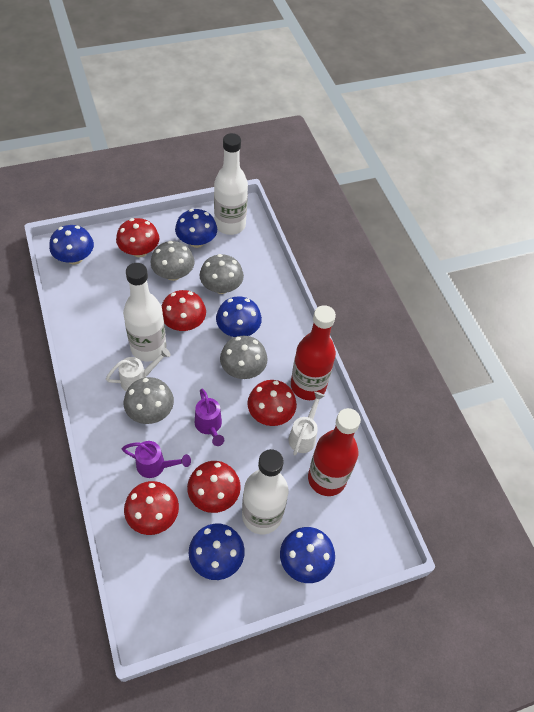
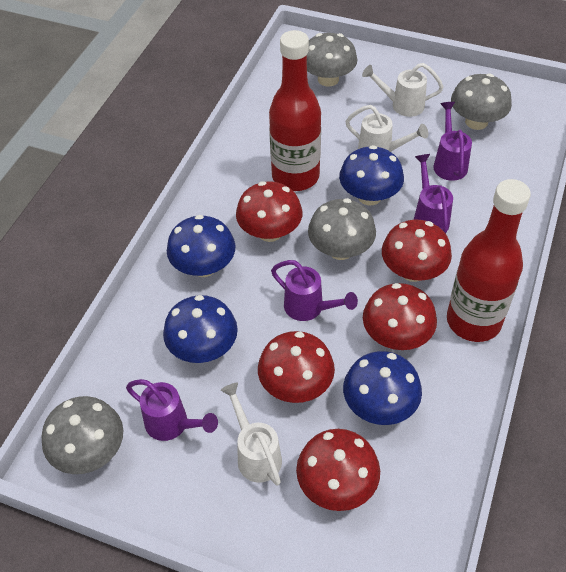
blue mushroom: [49,225,94,265] [175,209,217,248] [189,523,245,580] [216,296,262,337] [280,527,335,583] = 5 -> [163,295,238,363] [167,215,236,277] [339,145,404,205] [343,351,422,425] = 4
purple watering can: [122,441,191,478] [195,389,224,446] = 2 -> [126,379,218,441] [271,260,358,321] [414,154,453,234] [433,102,472,181] = 4
white bottle: [123,263,167,362] [214,133,248,235] [242,449,289,534] = 3 -> none = 0
white watering can: [106,347,171,391] [288,391,325,455] = 2 -> [221,383,282,486] [345,105,428,152] [362,63,444,117] = 3

